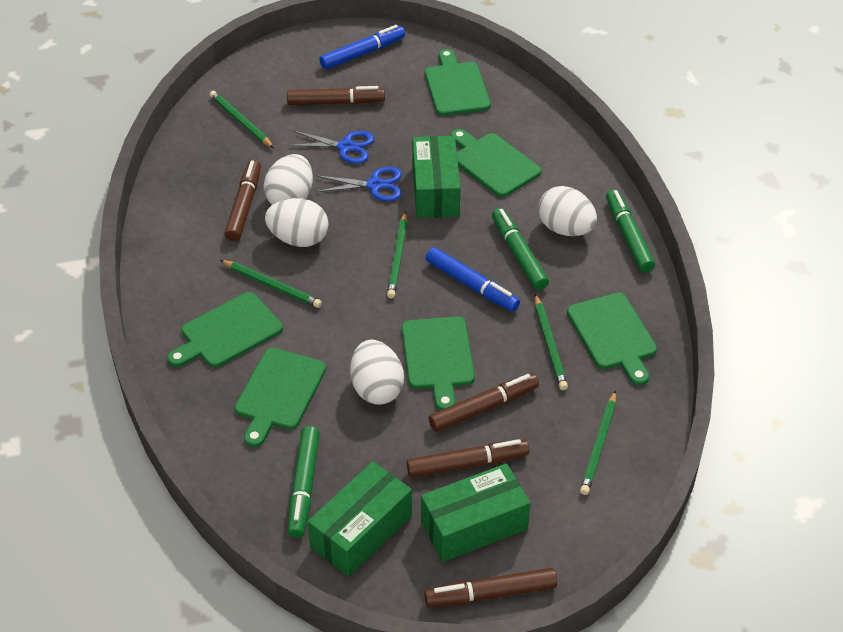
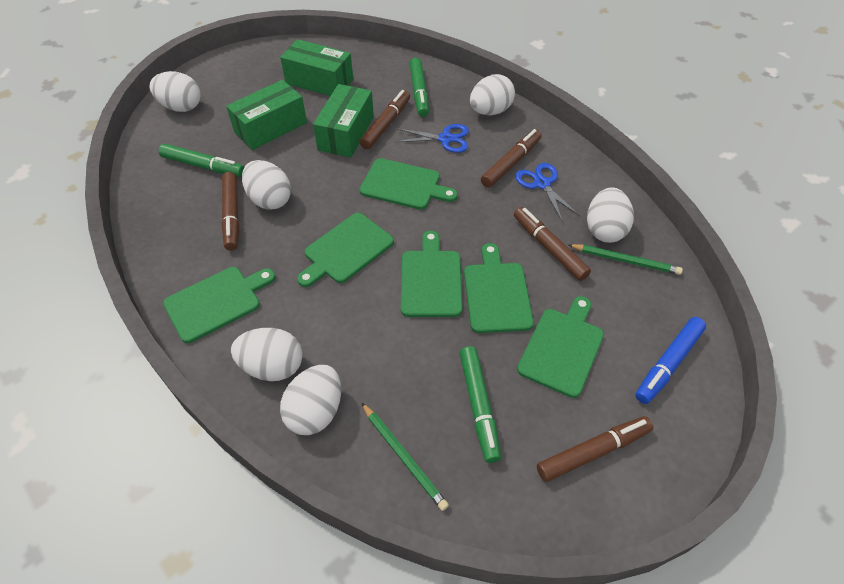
blue marker: [319,25,405,69] [426,247,520,312] = 2 -> [635,317,706,404] = 1
green pencil: [210,91,274,148] [220,260,322,308] [387,211,407,298] [535,294,568,390] [580,390,616,495] = 5 -> [362,403,449,511] [569,244,683,275] = 2
white egg: [264,154,313,205] [265,198,329,247] [350,340,404,405] [538,186,597,236] = 4 -> [150,71,201,112] [231,328,303,381] [242,160,291,210] [280,365,341,435] [470,74,515,115] [587,187,634,243] = 6

